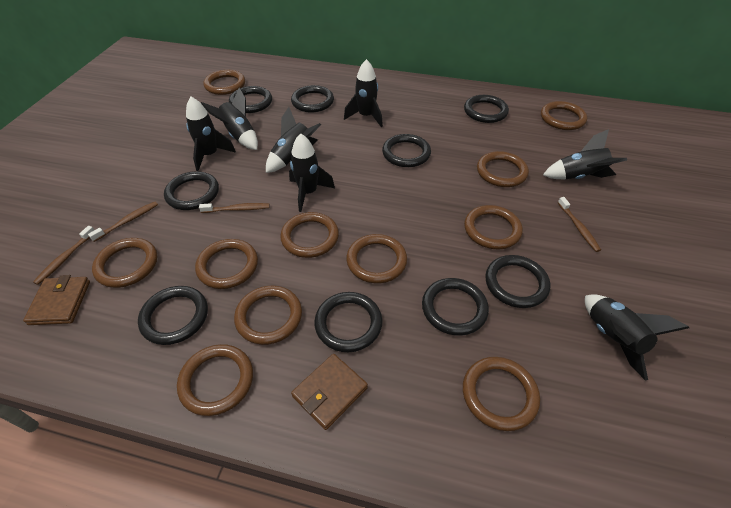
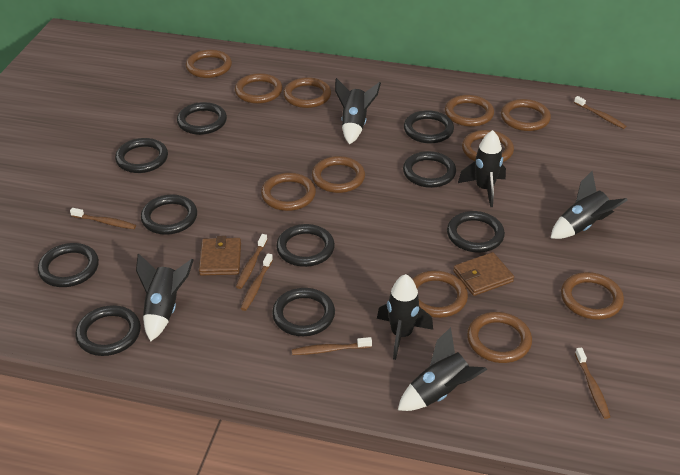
black ring: [138,286,208,345] [164,171,219,210] [229,86,272,113] [291,85,334,112] [314,292,383,352] [382,134,431,167] [422,278,489,336] [464,95,509,123] [485,255,551,308] = 9 -> [38,243,99,287] [75,305,141,356] [115,138,168,173] [141,195,197,235] [177,102,227,135] [272,288,335,336] [276,224,335,267] [403,151,456,188] [404,110,454,143] [447,211,505,252] = 10
black rocket: [186,97,236,171] [201,87,258,150] [266,107,321,173] [289,133,335,212] [344,59,383,127] [543,129,627,180] [585,294,689,381] = 7 -> [136,253,194,341] [335,78,381,144] [377,274,433,360] [398,327,487,411] [458,130,506,207] [551,171,627,239] = 6
brown toothbrush: [33,226,94,285] [88,202,158,242] [199,203,269,213] [558,197,601,252] = 4 -> [70,208,136,229] [236,234,267,289] [241,253,273,311] [292,337,372,355] [574,96,626,129] [575,348,610,419] = 6

